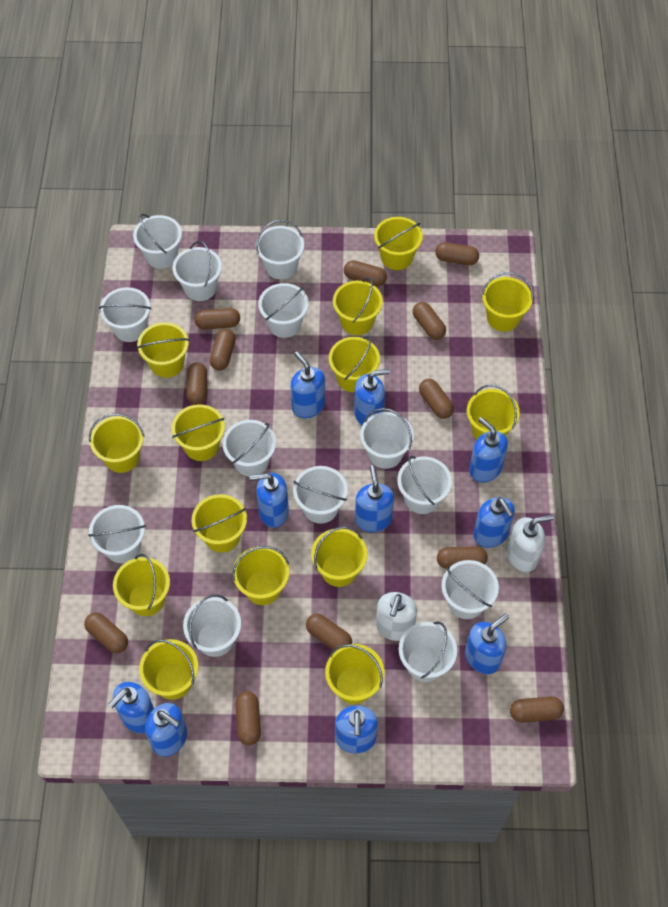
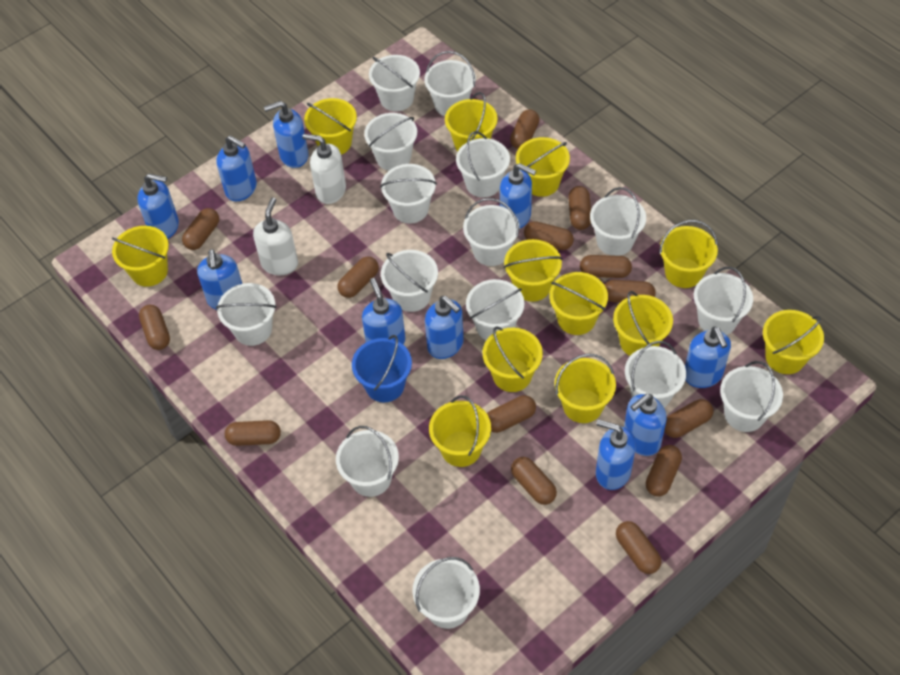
blue bucket: none = 0 -> [352,335,412,402] = 1
brown capsule: [84,612,128,653] [186,362,207,405] [195,308,240,330] [210,329,236,370] [235,691,261,745] [306,614,352,650] [344,260,387,286] [413,302,446,340] [419,379,454,419] [435,242,479,265] [437,547,488,569] [510,696,564,723] = 12 -> [139,305,170,350] [182,208,219,250] [225,420,281,446] [337,256,379,298] [487,395,536,433] [510,109,539,149] [511,457,557,505] [524,221,574,250] [568,186,591,230] [580,255,632,278] [605,280,656,303] [616,521,661,574] [646,445,682,497] [664,399,714,438] = 14
white bucket: [88,505,146,563] [99,287,151,342] [133,214,182,269] [173,241,222,301] [183,594,241,657] [223,420,276,476] [256,219,304,279] [258,283,309,338] [293,466,348,524] [360,408,414,469] [397,456,452,514] [399,621,457,682] [442,560,499,619] = 13 -> [216,283,277,346] [336,426,399,497] [364,113,417,171] [369,55,420,112] [380,164,437,224] [381,250,438,312] [413,557,480,629] [424,51,476,116] [456,131,510,198] [463,198,519,266] [466,279,525,340] [590,187,646,256] [625,341,686,408] [694,267,753,335] [720,361,783,432] = 15
yellow bucket: [89,414,144,473] [113,554,170,616] [137,322,189,378] [139,639,198,700] [172,404,225,461] [192,494,247,553] [232,546,289,605] [311,526,367,587] [325,644,384,704] [329,336,380,392] [333,277,383,335] [374,217,423,270] [467,384,520,440] [481,272,533,332] = 14 -> [112,226,169,287] [304,98,357,155] [429,396,491,467] [445,92,498,152] [482,326,543,392] [504,239,562,302] [516,137,570,197] [549,272,608,335] [554,354,616,423] [613,291,673,356] [659,220,718,288] [763,310,824,374] = 12

